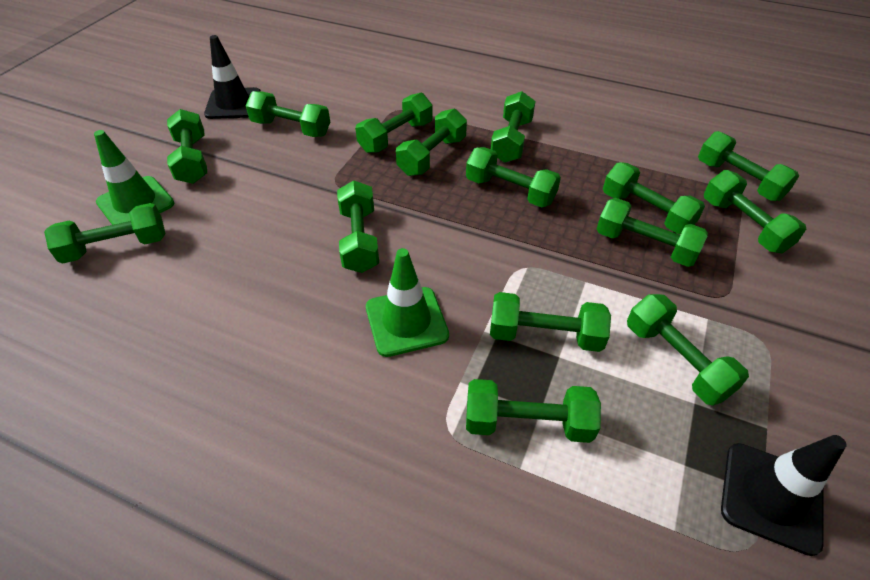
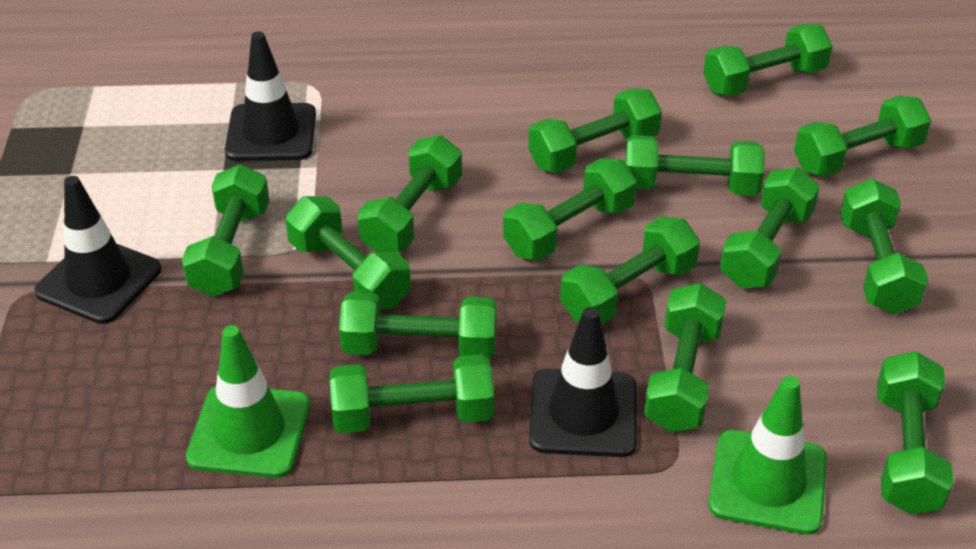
black traffic cone: [204,35,261,119] [721,435,847,556] = 2 -> [34,176,161,324] [225,32,316,161] [529,307,637,457] = 3

